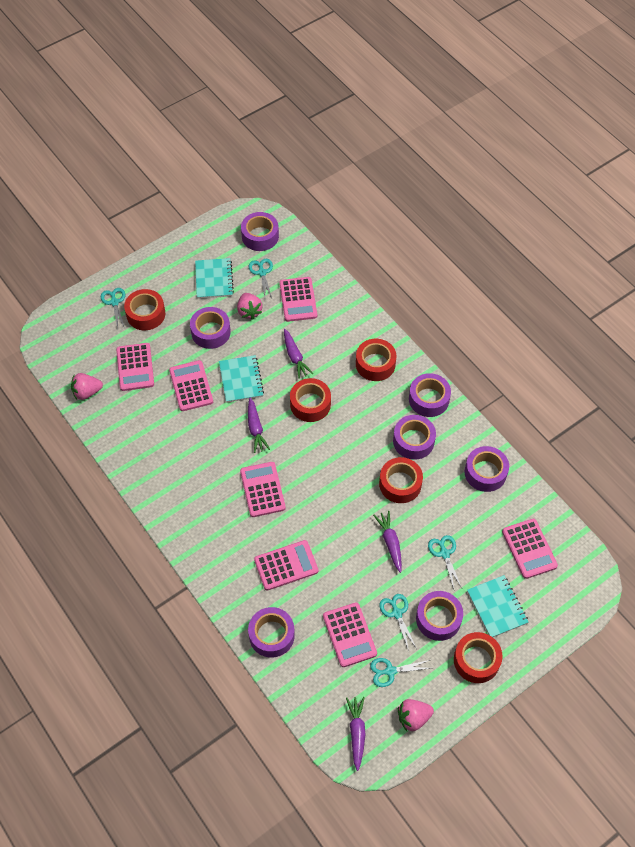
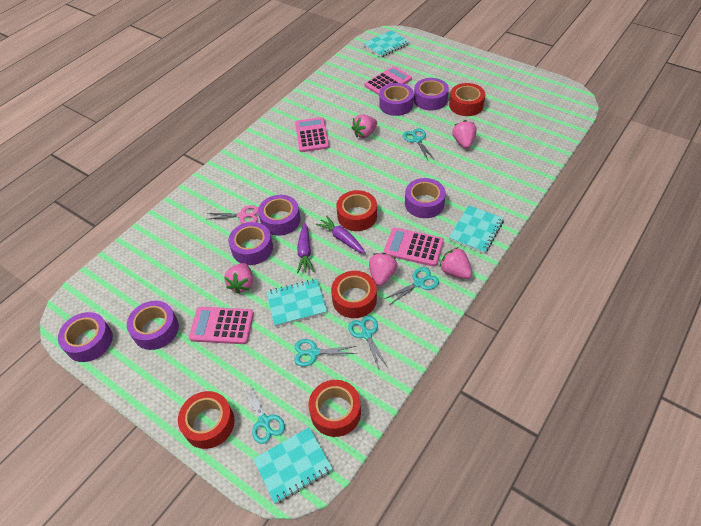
pink calculator: [116,343,154,391] [169,360,213,411] [240,462,286,517] [254,540,318,590] [279,277,317,322] [323,602,377,667] [502,519,558,579] = 7 -> [189,307,254,344] [295,117,329,152] [365,66,412,95] [384,227,444,267] = 4
pink scissors: none = 0 -> [208,205,258,224] = 1
pink strawberry: [71,373,103,400] [237,293,262,320] [398,699,434,731] = 3 -> [224,263,253,294] [352,115,377,138] [369,253,397,286] [439,247,472,279] [452,120,477,149] = 5
purple carrot: [248,398,270,453] [284,329,313,379] [346,697,366,771] [373,511,402,573] = 4 -> [297,223,314,273] [316,216,365,254] = 2
turquoise notebook: [195,258,234,299] [219,355,264,403] [467,575,529,637] = 3 -> [253,427,333,504] [266,279,327,327] [363,30,409,58] [449,205,504,254] = 4

